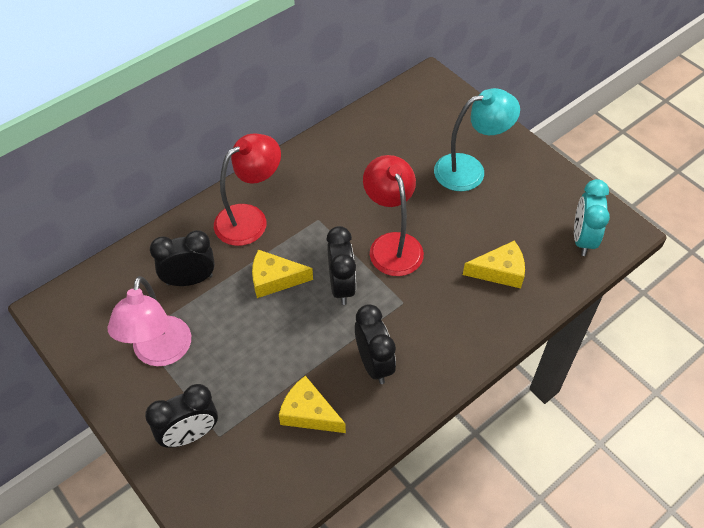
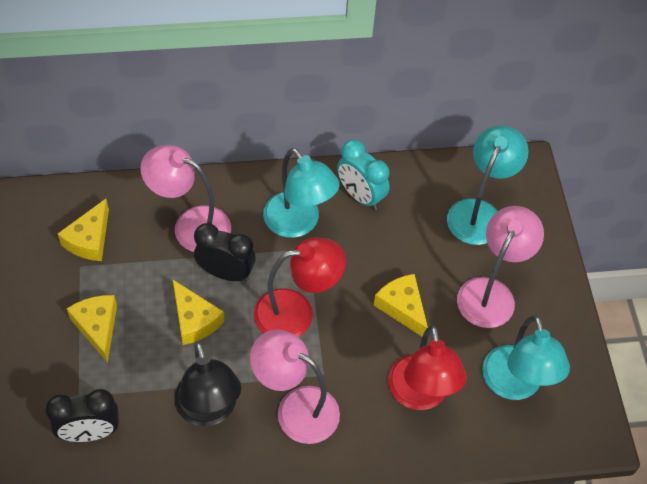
black clock: [145,384,218,448] [150,230,215,286] [327,226,356,305] [355,304,396,384] = 4 -> [45,389,119,442] [194,223,256,281] = 2
black lamp: none = 0 -> [174,342,241,426] = 1
pink lamp: [107,276,191,366] = 1 -> [140,145,231,252] [250,329,340,444] [457,206,544,328] = 3
turquoise lamp: [434,88,520,191] = 1 -> [263,148,340,238] [447,125,529,245] [482,316,570,400] = 3
yellow cheese: [252,250,313,298] [279,376,346,433] [463,240,525,288] = 3 -> [58,199,109,261] [67,295,117,363] [173,280,224,345] [374,274,428,336] = 4

